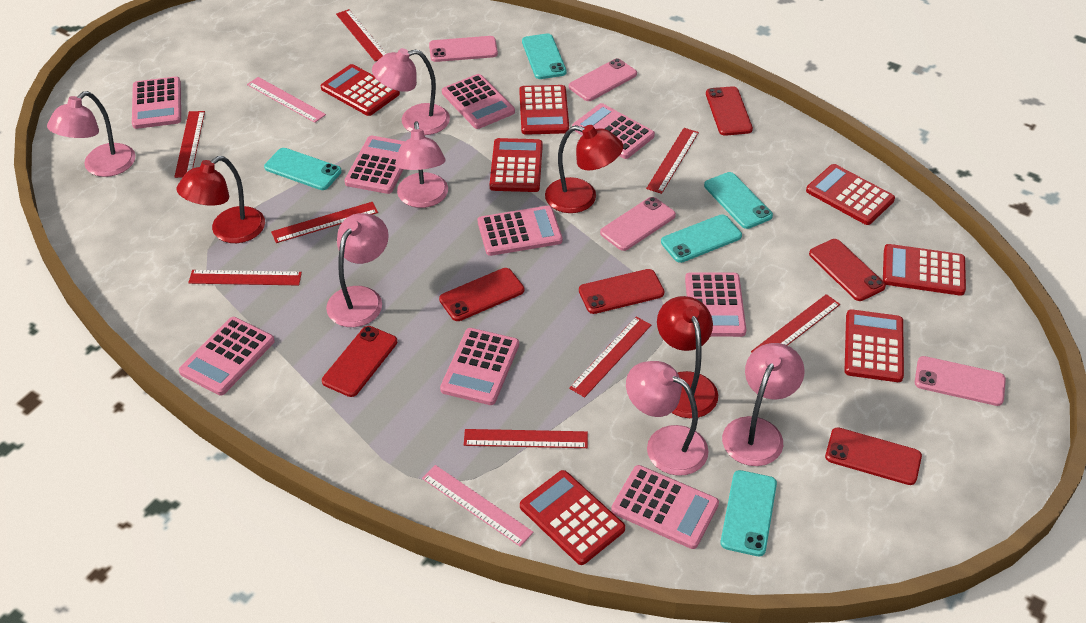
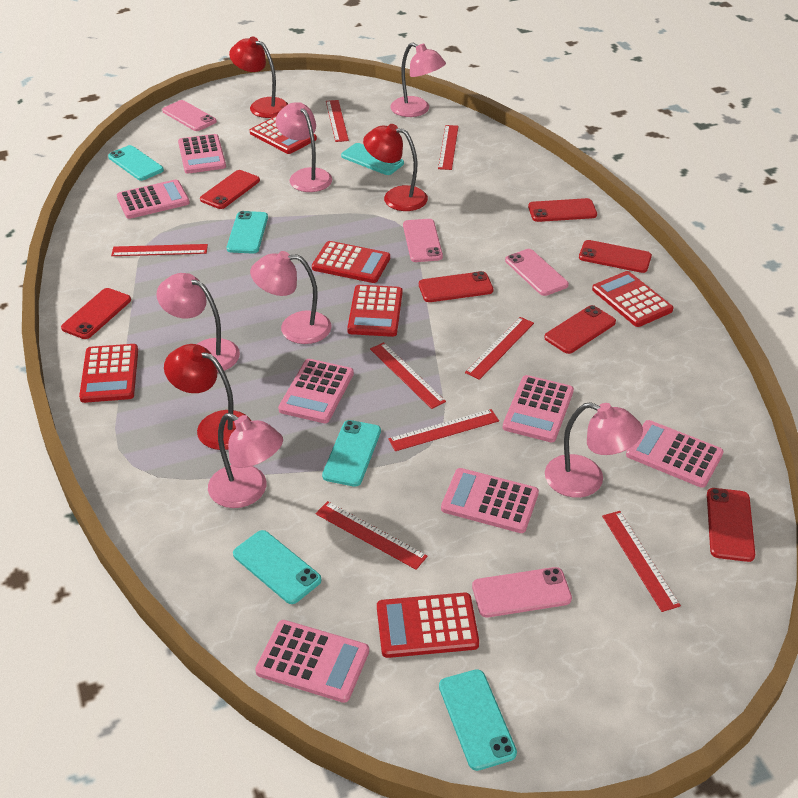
pink calculator: [132,77,181,129] [179,317,275,395] [344,135,405,194] [440,328,519,405] [442,74,515,129] [478,206,562,256] [572,103,655,159] [611,465,719,549] [685,272,746,337] = 9 -> [117,179,190,219] [178,134,226,174] [255,620,369,703] [278,359,354,423] [441,468,539,533] [503,375,574,442] [626,420,724,488] = 7
pink ruler: [247,77,326,123] [422,465,533,547] = 2 -> none = 0
red calculator: [320,64,400,116] [490,138,543,192] [519,85,569,135] [520,470,625,565] [806,164,895,225] [845,309,904,382] [883,244,966,296] = 7 -> [79,344,138,403] [250,116,317,154] [312,241,390,283] [347,285,403,337] [377,592,479,658] [592,271,673,327] = 6
red phone: [322,326,397,397] [439,268,524,321] [579,269,665,314] [706,86,753,136] [809,239,886,301] [825,427,922,485] = 6 -> [61,288,131,339] [200,170,260,209] [419,271,493,302] [528,198,597,222] [544,305,616,354] [579,240,652,273] [707,488,755,562] = 7
turquoise phone: [264,148,342,190] [522,33,567,79] [661,214,742,263] [704,172,773,229] [720,470,777,556] = 5 -> [108,145,164,181] [227,211,268,254] [233,530,322,604] [322,420,381,487] [341,143,404,175] [439,669,517,771] = 6

